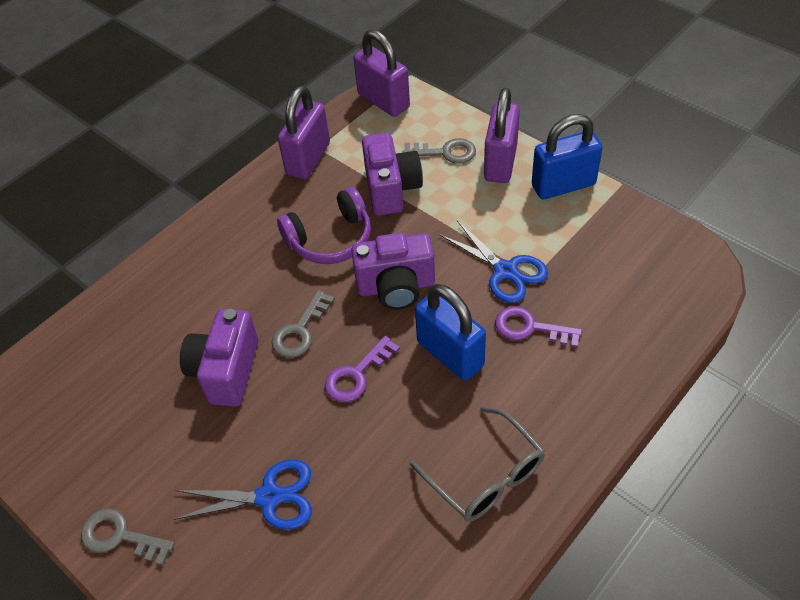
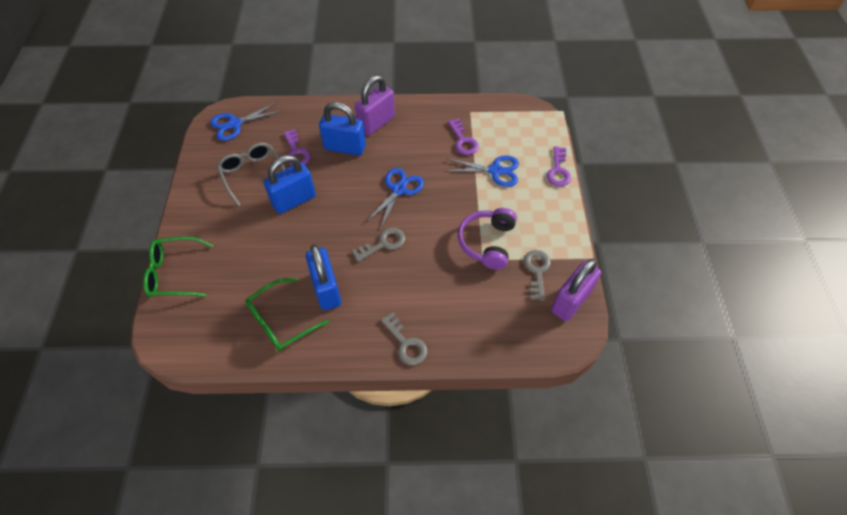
blue padlock: [415,284,486,380] [532,114,602,199] = 2 -> [264,155,316,214] [306,245,341,310] [319,102,366,156] = 3
blue scissors: [173,459,312,530] [440,220,548,303] = 2 -> [210,102,282,141] [366,168,424,230] [445,155,519,187] = 3
green glasses: none = 0 -> [143,236,213,297] [245,278,329,351] = 2
purple camera: [180,309,258,407] [351,233,435,310] [362,133,423,216] = 3 -> none = 0
purple key: [325,336,400,402] [495,306,582,348] = 2 -> [284,129,311,166] [448,118,479,155] [547,147,571,187] = 3
purple padlock: [278,86,330,179] [353,29,410,117] [484,88,520,183] = 3 -> [355,75,395,136] [551,259,601,321] = 2

